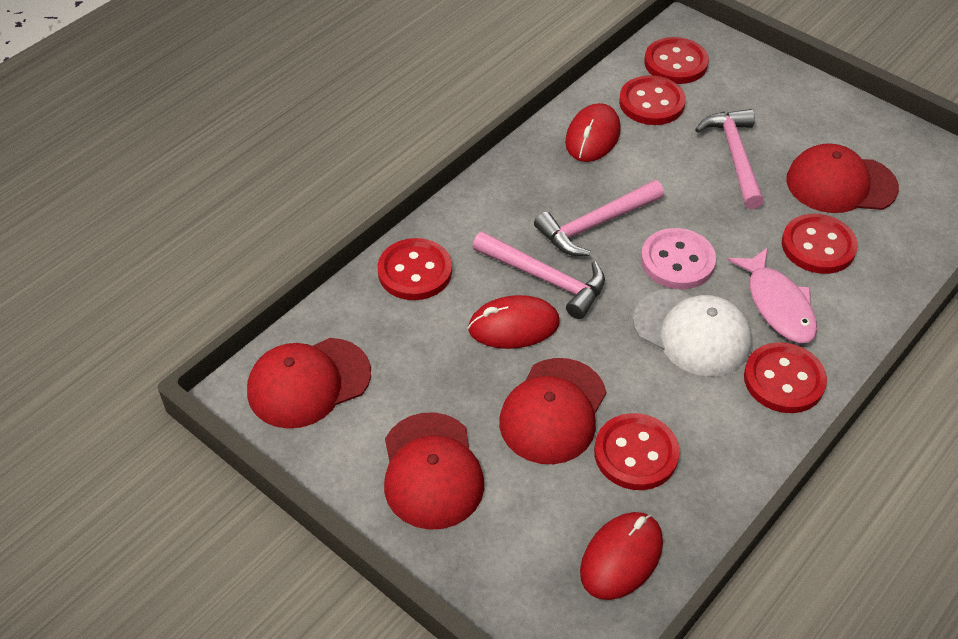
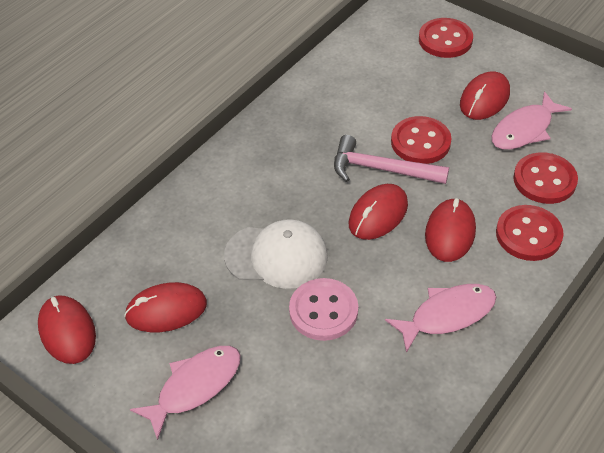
pink fish: [728,248,817,343] = 1 -> [130,346,241,440] [385,284,496,353] [491,91,572,150] = 3
pink hammer: [473,231,605,319] [534,180,664,256] [695,109,764,209] = 3 -> [334,135,449,184] = 1
red button: [377,238,452,300] [594,413,680,490] [619,75,686,125] [644,37,709,84] [744,342,827,413] [782,214,858,274] = 6 -> [391,116,451,164] [419,18,473,58] [496,205,564,261] [513,152,578,204] = 4
red cap: [247,338,371,429] [384,412,484,530] [499,358,606,464] [786,143,899,213] = 4 -> none = 0
red mouse: [468,295,560,349] [565,103,621,162] [580,512,663,600] = 3 -> [38,295,96,364] [124,282,207,332] [348,184,408,240] [425,198,476,262] [460,72,510,120] = 5

